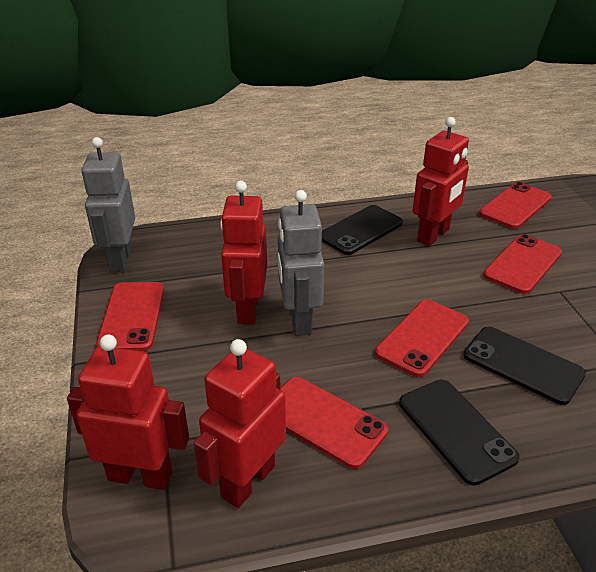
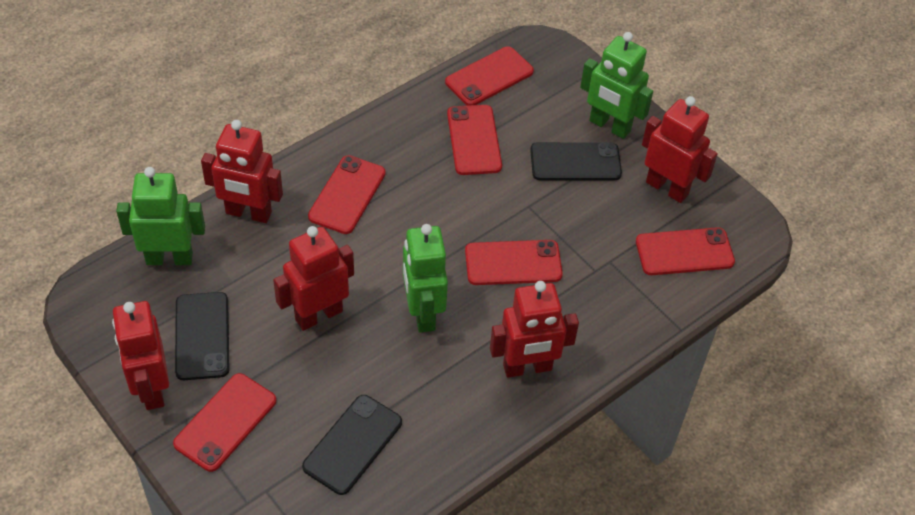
green robot: none = 0 -> [116,167,205,265] [403,224,448,333] [580,32,653,139] = 3
grey robot: [81,137,135,272] [278,190,324,336] = 2 -> none = 0
red phone: [96,282,164,351] [281,377,388,469] [375,299,469,377] [479,182,552,229] [483,234,562,294] = 5 -> [173,373,276,472] [308,155,386,234] [445,46,534,106] [447,105,502,175] [465,240,563,285] [636,227,735,275] = 6
red robot: [67,335,189,490] [194,339,286,508] [220,181,267,325] [413,117,469,246] = 4 -> [112,301,169,410] [201,120,283,223] [273,226,354,331] [490,281,579,378] [642,96,718,203] = 5

